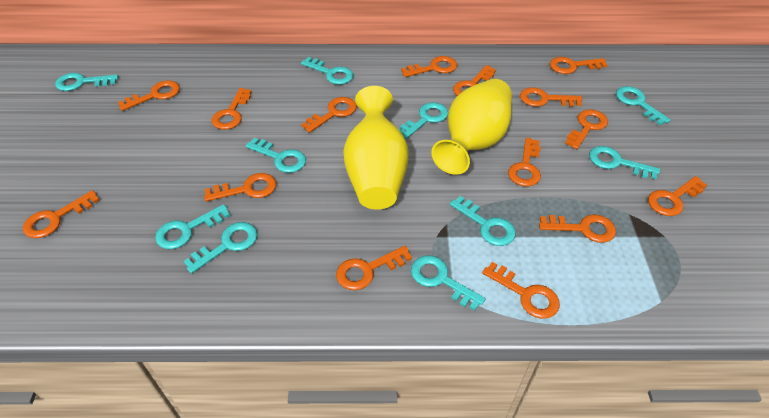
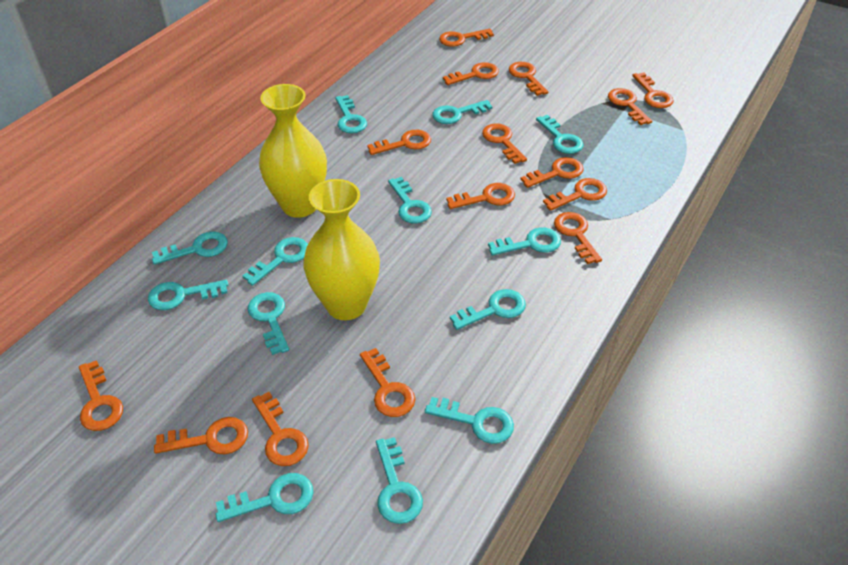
turquoise key: [55,73,118,91] [155,204,230,249] [183,222,257,274] [245,138,306,173] [301,57,353,85] [399,102,448,139] [411,255,485,311] [450,196,516,246] [589,146,660,179] [616,86,670,125] = 10 -> [148,280,228,310] [152,231,228,265] [215,473,313,522] [243,237,308,286] [248,292,289,355] [336,95,367,133] [376,437,423,524] [388,177,432,224] [425,397,514,444] [432,100,492,124] [450,289,526,330] [488,227,561,256] [536,115,583,154] = 13

